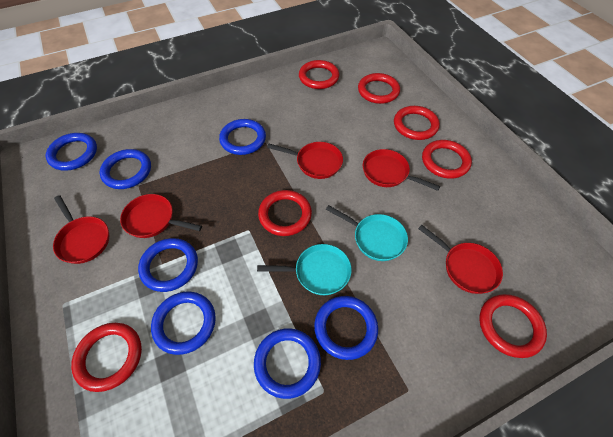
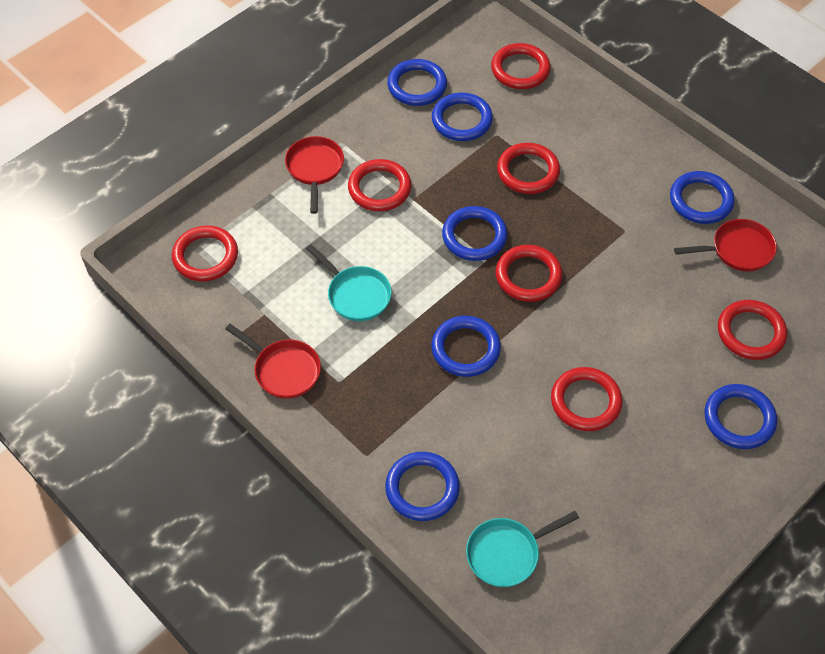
red pan: [53,195,109,264] [120,194,202,238] [267,142,343,179] [363,149,440,191] [418,225,503,294] = 5 -> [225,324,321,399] [285,136,344,214] [674,219,777,272] = 3

